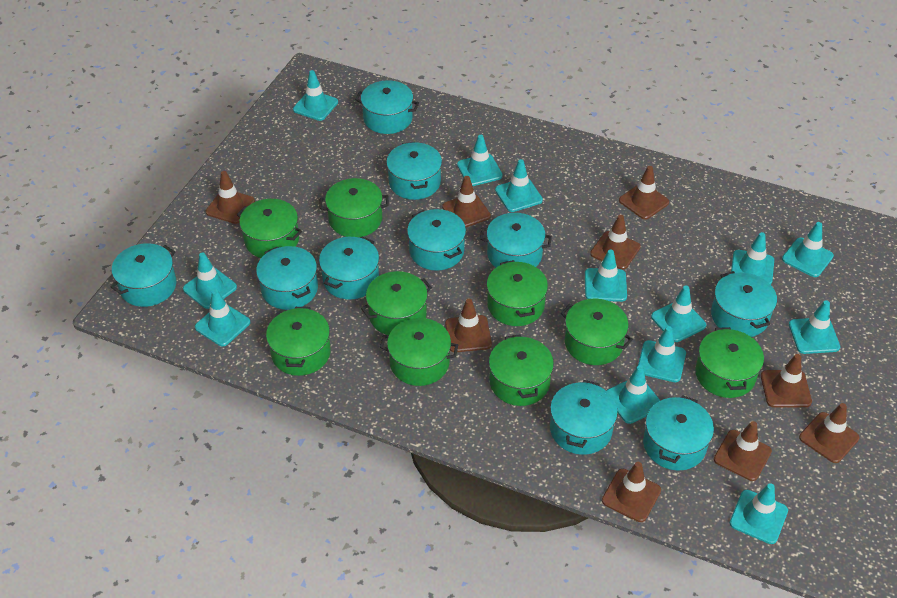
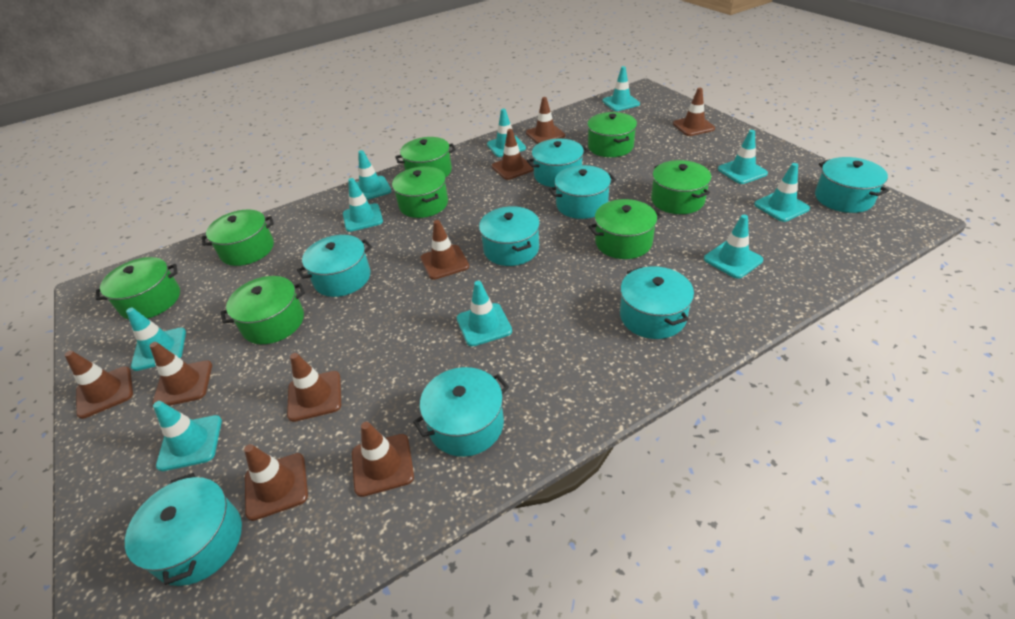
green pot: [237,199,302,258] [266,307,331,376] [320,178,389,237] [361,271,432,335] [380,318,458,386] [487,260,548,326] [489,334,554,406] [561,299,633,365] [695,327,764,398] = 9 -> [96,257,180,320] [202,210,274,266] [221,276,305,344] [392,166,448,218] [395,137,456,177] [587,112,637,157] [589,199,662,259] [651,160,711,214] = 8
turquoise pot: [110,243,176,307] [256,246,318,310] [319,237,379,299] [355,80,419,134] [386,142,442,200] [407,209,466,271] [480,213,552,268] [550,380,618,455] [643,395,714,471] [711,271,777,337] = 10 -> [125,473,242,586] [297,235,372,297] [413,367,509,457] [479,206,540,266] [527,139,588,187] [549,165,616,219] [620,266,694,339] [815,157,889,213] = 8
turquoise traffic cone: [183,252,237,309] [195,289,250,346] [293,70,338,121] [457,135,503,186] [495,159,543,212] [585,249,627,302] [606,365,661,424] [638,326,686,382] [651,286,706,342] [730,483,788,544] [731,232,774,285] [782,222,834,277] [789,300,840,354] = 13 -> [126,307,186,371] [153,401,222,471] [343,178,383,232] [356,150,391,200] [457,281,512,347] [487,109,526,157] [602,66,640,111] [704,215,763,279] [718,130,768,184] [754,163,810,222] = 10

